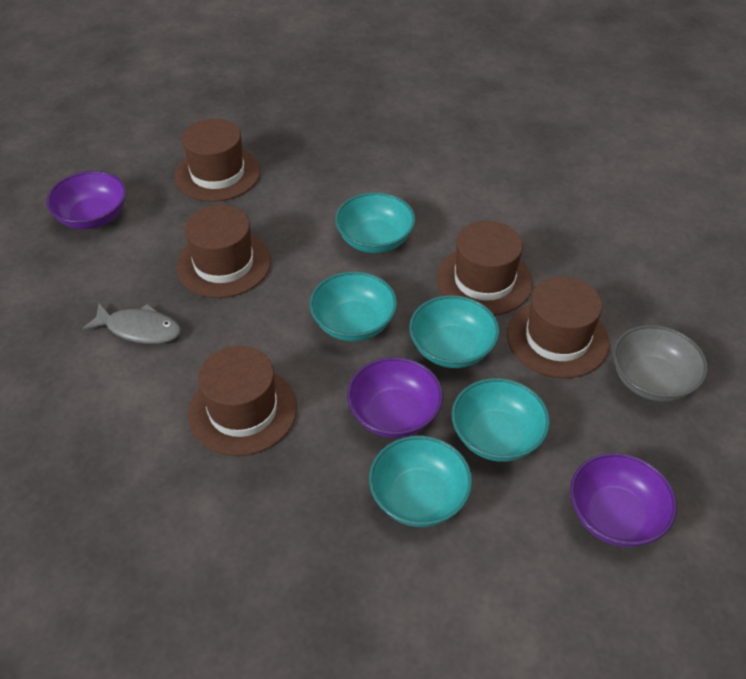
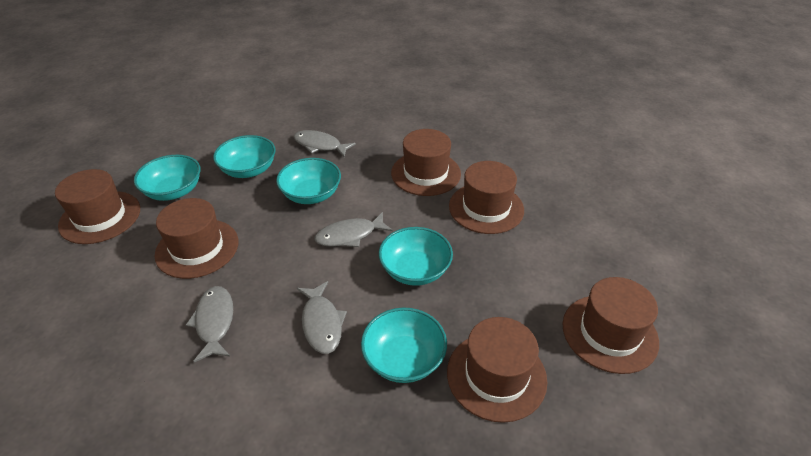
brown hat: [175,119,260,202] [176,205,271,298] [188,346,297,456] [437,221,533,316] [507,277,609,378] = 5 -> [55,169,140,244] [155,198,239,279] [391,129,461,196] [447,317,547,423] [449,161,524,234] [562,277,659,374] = 6
grey bowl: [613,325,708,402] = 1 -> none = 0
grey fish: [82,303,181,344] = 1 -> [186,286,233,362] [293,130,356,157] [297,281,347,354] [314,212,393,247] = 4
purple bowl: [46,171,126,229] [347,357,443,438] [570,453,677,547] = 3 -> none = 0

